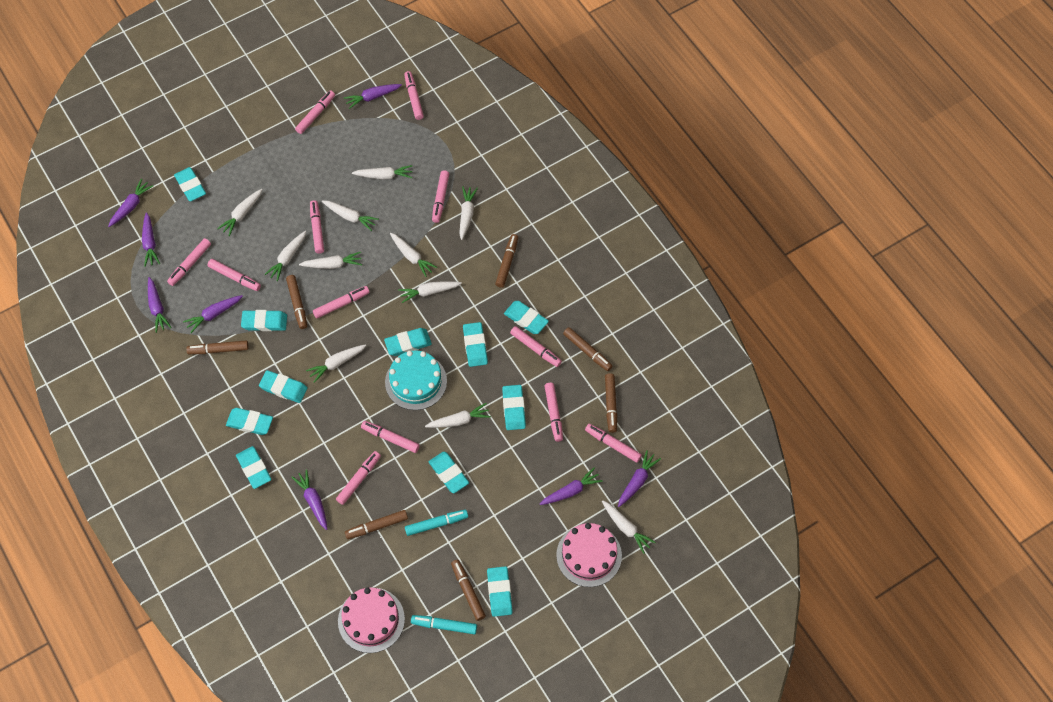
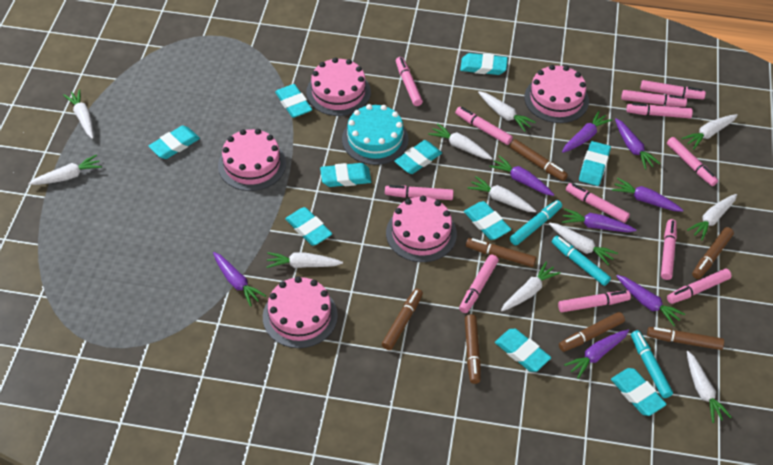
pink cake: [338,587,405,653] [556,523,622,587] = 2 -> [218,129,286,191] [263,276,338,348] [306,58,371,116] [386,196,457,262] [524,65,589,123] = 5
turquoise eraser: [174,167,206,201] [226,408,273,435] [236,446,271,489] [241,310,287,331] [259,370,308,403] [384,328,432,356] [429,451,469,493] [463,322,488,367] [487,566,513,617] [502,385,526,430] [504,301,549,334] = 11 -> [149,126,200,159] [275,84,312,118] [285,207,332,246] [320,163,371,187] [394,140,442,174] [460,53,508,75] [464,201,511,240] [495,329,551,372] [579,141,611,186] [611,368,667,416] = 10
turquoise marker: [405,510,468,536] [411,615,477,634] = 2 -> [510,200,562,245] [552,236,611,286] [631,330,673,398] = 3

